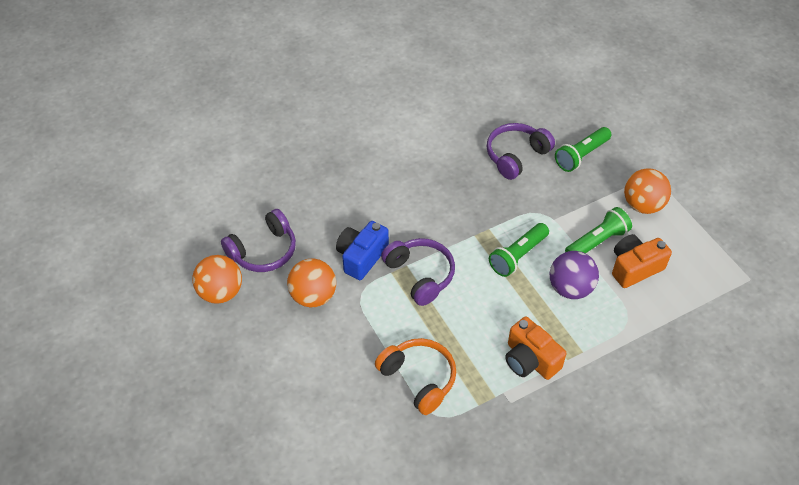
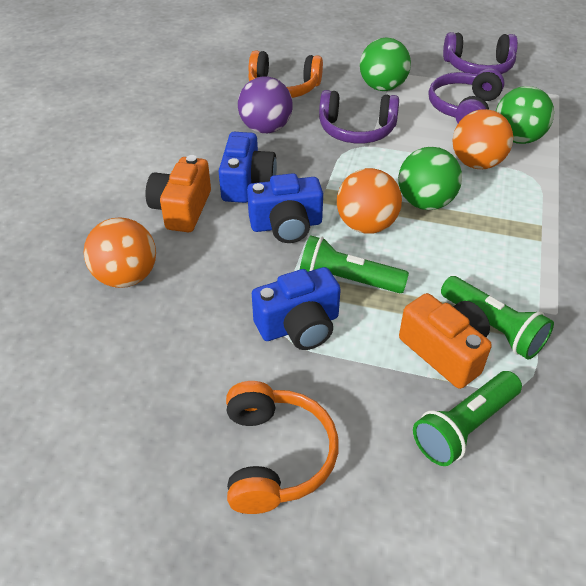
blue camera: [336,221,389,280] = 1 -> [219,132,277,203] [247,173,323,243] [252,267,341,350] = 3
green ball: none = 0 -> [360,37,411,91] [398,147,462,210] [496,86,554,144] = 3
orange headphones: [375,338,456,415] = 1 -> [226,381,339,514] [248,50,323,98] = 2

